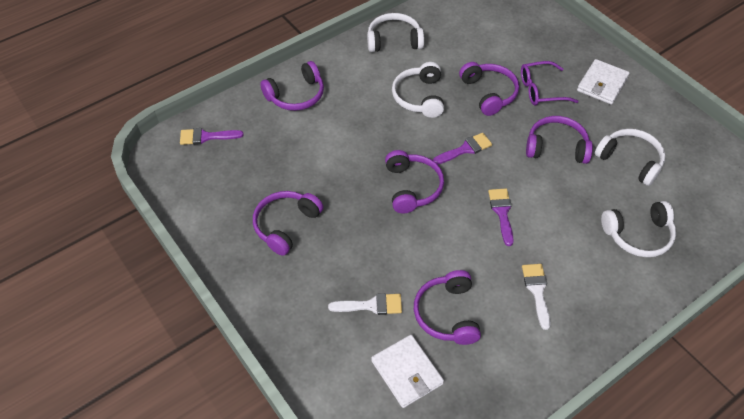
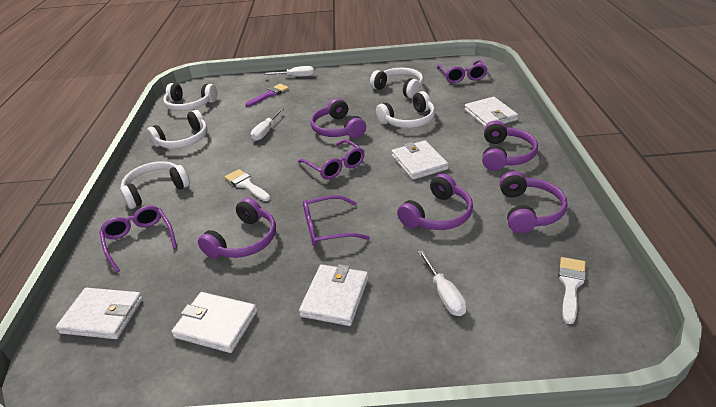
purple brush: [180,128,244,145] [433,133,492,165] [488,188,514,246] = 3 -> [246,84,289,107] = 1
purple glasses: [521,61,579,106] = 1 -> [99,206,177,273] [298,139,364,179] [303,195,370,246] [437,60,487,83] = 4
purple headphones: [253,191,323,256] [260,61,324,111] [385,150,444,213] [414,270,481,345] [459,62,519,116] [526,116,593,164] = 6 -> [198,198,276,259] [311,98,366,138] [397,174,473,230] [482,121,538,171] [499,171,567,233] = 5
white headphones: [367,13,424,52] [392,62,444,118] [595,129,665,186] [601,201,676,257] = 4 -> [120,161,190,209] [147,110,208,149] [163,83,217,111] [370,68,424,99] [376,91,435,128] = 5
white screwdriver: none = 0 -> [251,108,284,141] [263,66,314,77] [418,250,467,316] = 3
white wallet: [371,335,444,408] [577,59,630,105] = 2 -> [56,288,143,339] [171,292,257,353] [299,264,368,326] [392,140,448,180] [465,97,518,127] = 5

